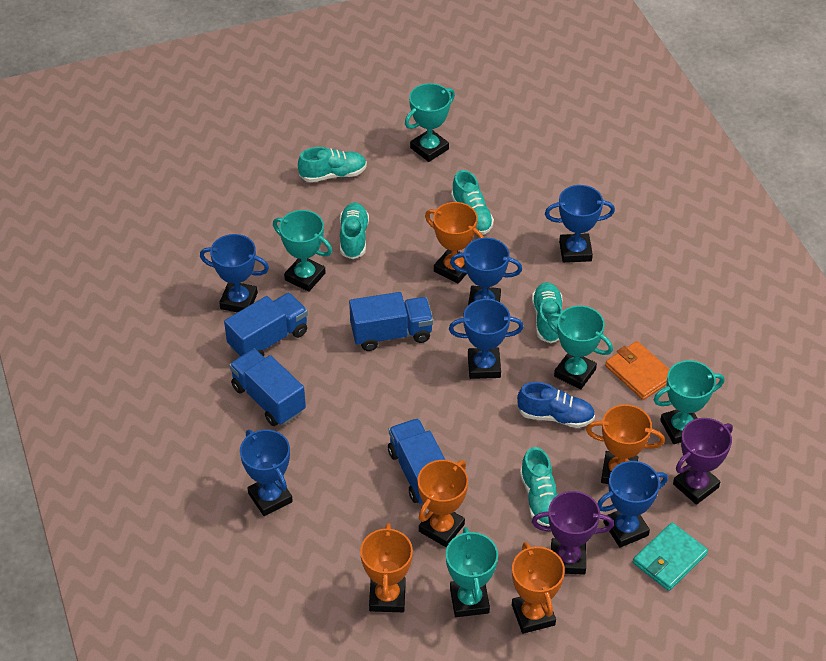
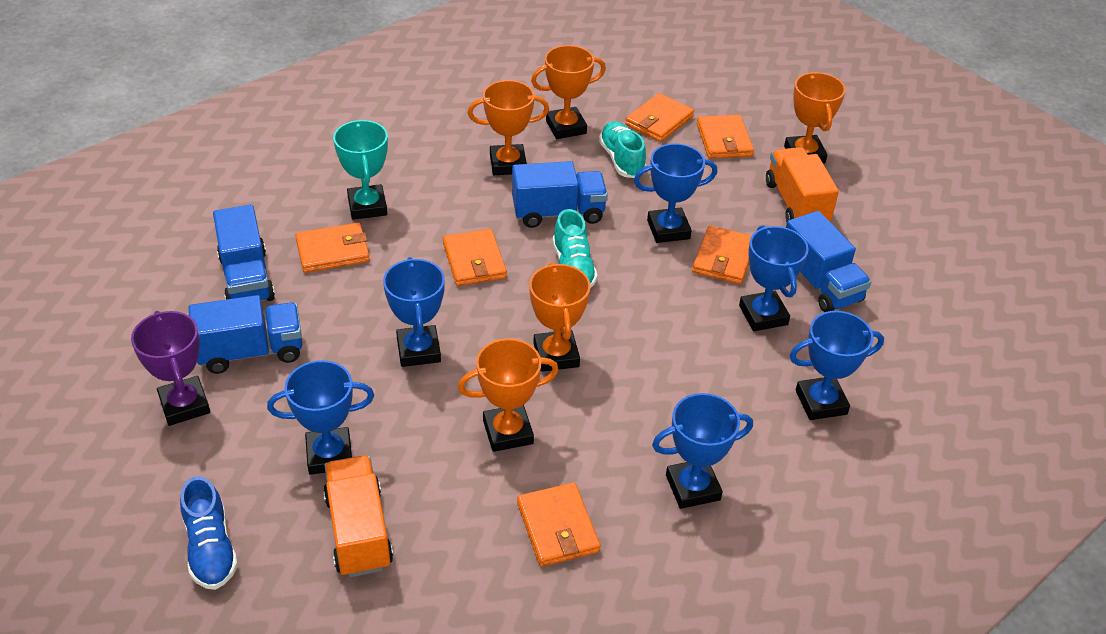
orange truck: none = 0 -> [323,455,393,577] [766,147,839,222] = 2
orange wallet: [605,341,669,400] = 1 -> [295,223,370,273] [443,229,507,286] [517,482,601,567] [625,93,694,142] [692,225,752,284] [697,115,754,159] = 6
purple trophy: [532,491,614,575] [673,418,733,505] = 2 -> [131,311,210,426] = 1
turquoise shoe: [298,147,367,182] [340,203,369,259] [451,170,494,235] [520,447,558,527] [532,282,563,343] = 5 -> [553,209,598,288] [599,121,646,178] = 2
turquoise trophy: [273,210,332,292] [405,83,455,162] [446,527,498,617] [547,305,613,390] [654,360,724,444] = 5 -> [333,120,388,220] = 1
turquoise wallet: [633,522,708,591] = 1 -> none = 0

